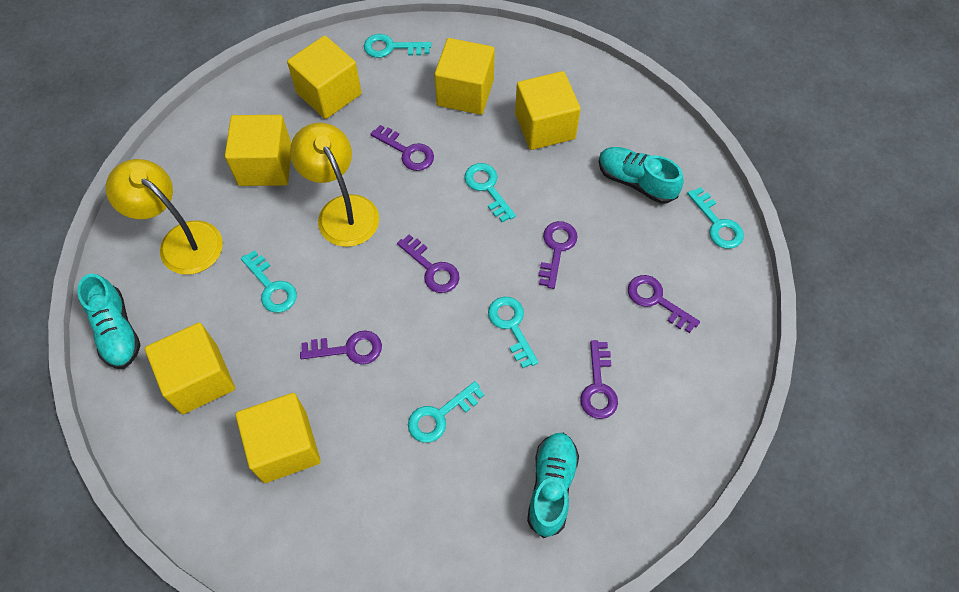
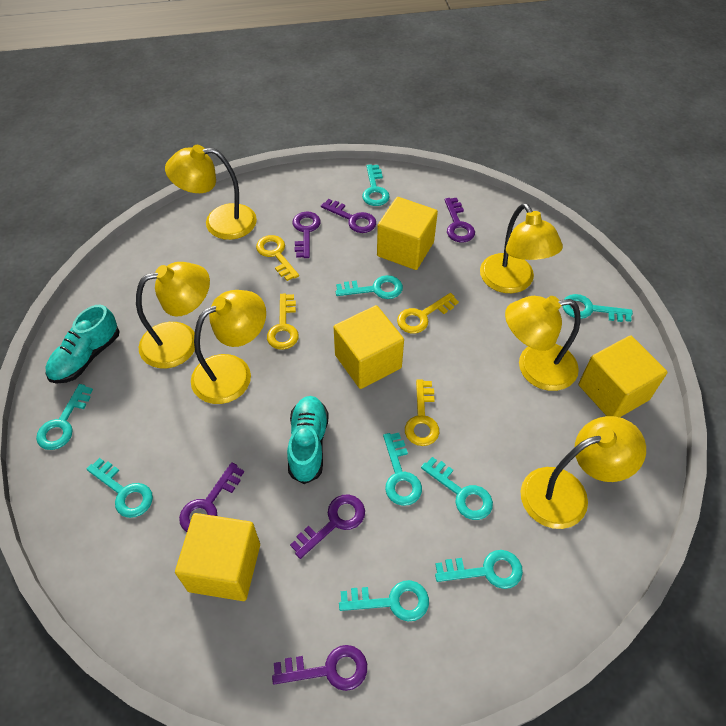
turquoise key: [241,250,297,313] [364,34,431,58] [408,381,484,443] [464,163,516,223] [488,297,539,368] [687,187,744,249] = 6 -> [36,384,93,450] [87,458,153,518] [336,275,403,299] [339,580,429,621] [362,164,390,206] [383,433,422,506] [421,457,493,520] [435,550,523,589] [563,294,633,322] = 9
turquoise shoe: [77,274,141,369] [527,433,579,538] [599,147,684,204] = 3 -> [45,305,120,384] [287,396,329,484] = 2
yellow cube: [145,323,235,414] [225,115,291,186] [236,393,321,483] [287,36,362,119] [434,38,495,115] [515,71,581,150] = 6 -> [175,513,260,601] [334,305,404,389] [377,197,438,270] [579,335,667,417] = 4
yellow key: none = 0 -> [256,235,299,281] [267,294,299,350] [397,293,459,334] [405,379,439,446] = 4
yellow lamp: [106,159,223,275] [290,123,379,247] = 2 -> [136,262,210,368] [165,145,257,240] [191,290,266,404] [480,203,563,293] [505,296,580,391] [520,416,646,529] = 6

